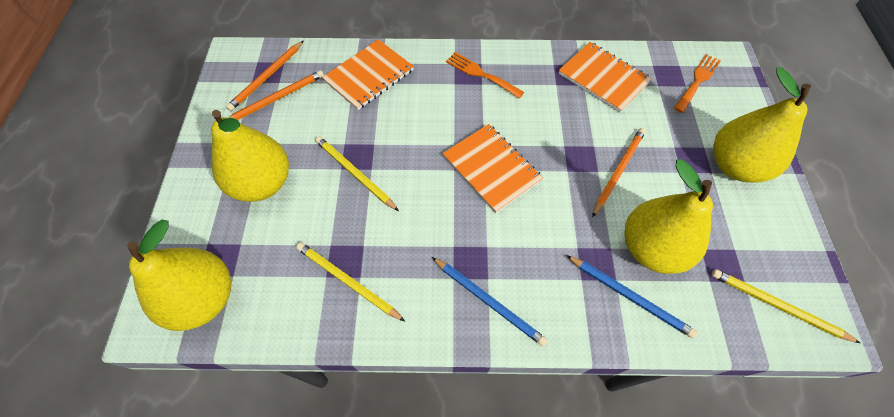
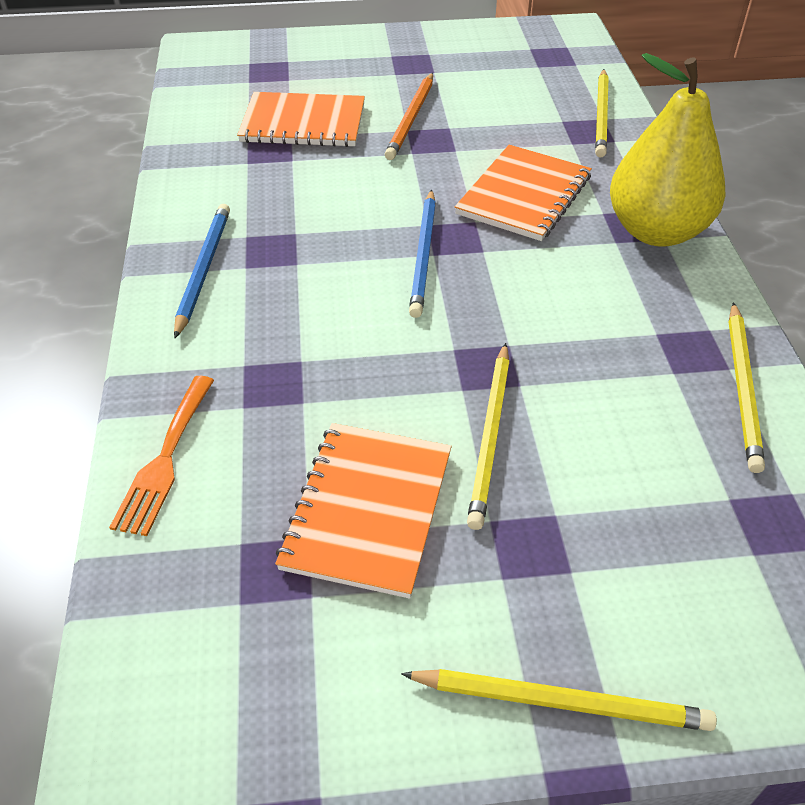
orange fork: [446,52,524,98] [674,54,720,113] = 2 -> [109,376,214,536] = 1
orange pencil: [226,41,303,111] [228,70,324,120] [592,128,646,217] = 3 -> [385,73,433,160] = 1
yellow pear: [127,220,231,331] [211,110,289,202] [625,159,713,274] [713,67,811,183] = 4 -> [610,53,726,247] = 1
yellow pencil: [296,243,405,321] [315,136,399,211] [712,269,860,343] = 3 -> [401,669,717,731] [467,343,510,530] [595,69,609,157] [729,302,765,473] = 4

